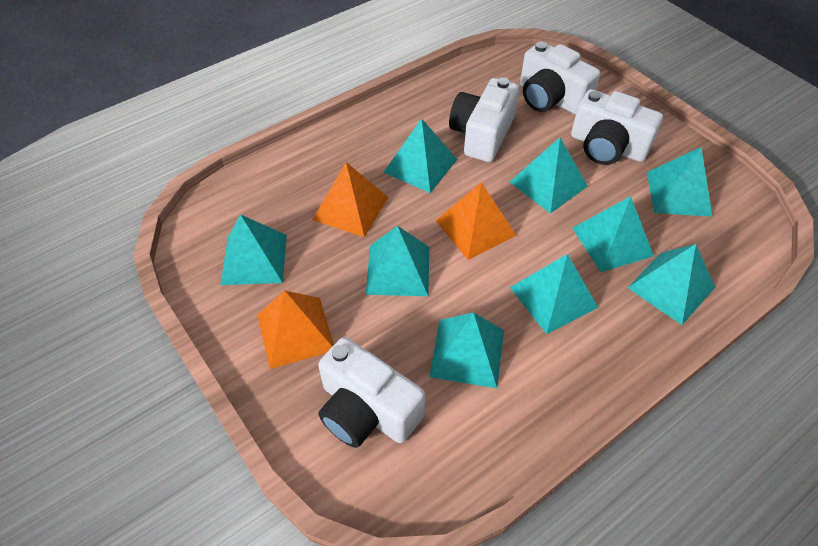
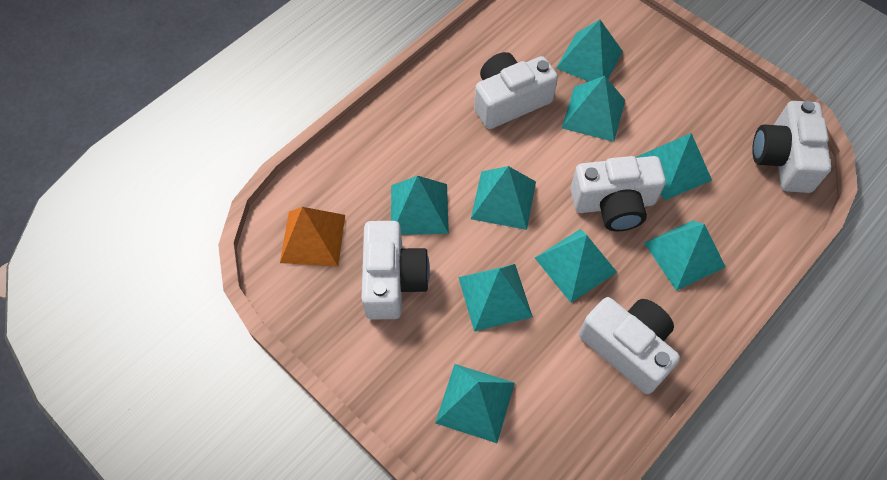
orange pyramid: [258,290,334,369] [313,162,388,237] [436,182,516,260] = 3 -> [280,207,345,267] = 1
white camera: [318,337,425,448] [449,77,519,162] [520,41,600,115] [571,89,663,165] = 4 -> [361,221,430,319] [474,52,558,129] [570,156,666,231] [579,297,680,394] [752,101,831,193] = 5

